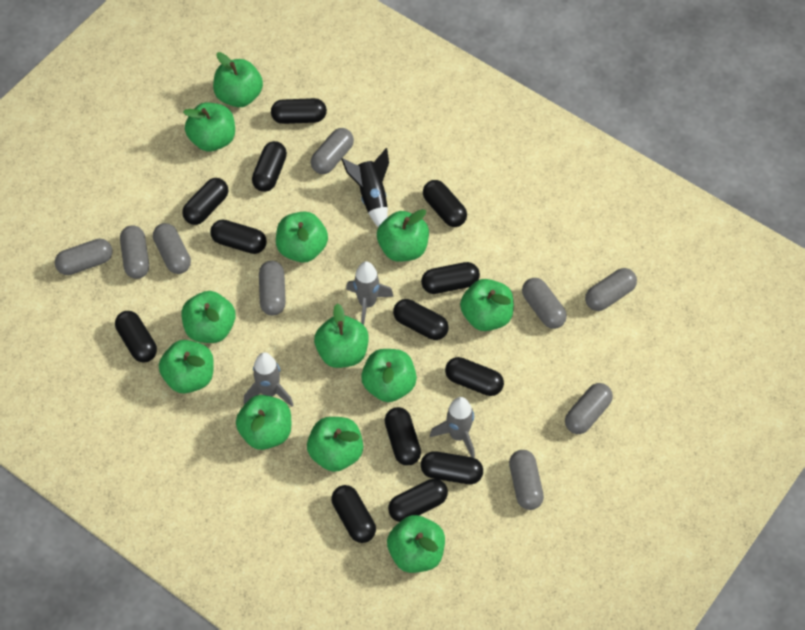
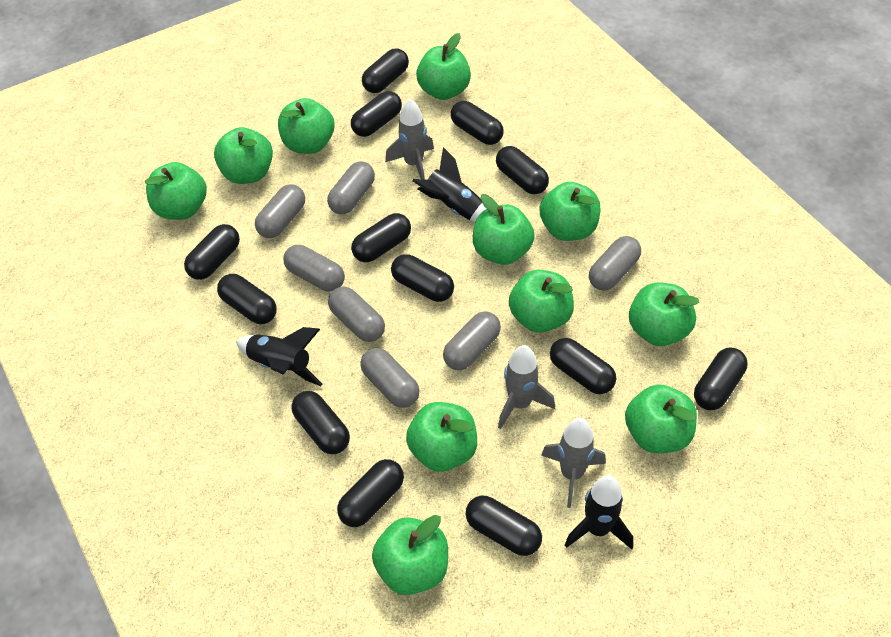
black rocket: [341,148,389,227] = 1 -> [236,327,322,386] [412,147,486,222] [565,475,633,549] = 3
green apple: [159,340,214,393] [181,291,235,343] [183,103,235,152] [213,52,263,107] [236,395,291,450] [276,211,328,263] [307,417,363,472] [314,303,369,368] [361,349,417,402] [377,209,429,262] [387,515,445,573] [460,279,514,331] = 12 -> [145,162,207,220] [214,127,273,184] [278,98,334,154] [372,515,448,595] [406,402,477,472] [416,33,471,100] [473,194,535,265] [509,270,574,333] [540,182,600,241] [625,385,697,453] [629,283,699,346] = 11
grey capsule: [55,239,113,275] [120,225,149,279] [153,223,191,274] [259,261,286,316] [311,128,354,174] [509,450,544,510] [522,278,567,329] [565,383,613,434] [585,268,637,311] = 9 -> [255,184,305,238] [283,245,345,291] [327,161,375,214] [328,286,385,342] [360,348,420,408] [443,311,501,370] [589,236,641,291] = 7

